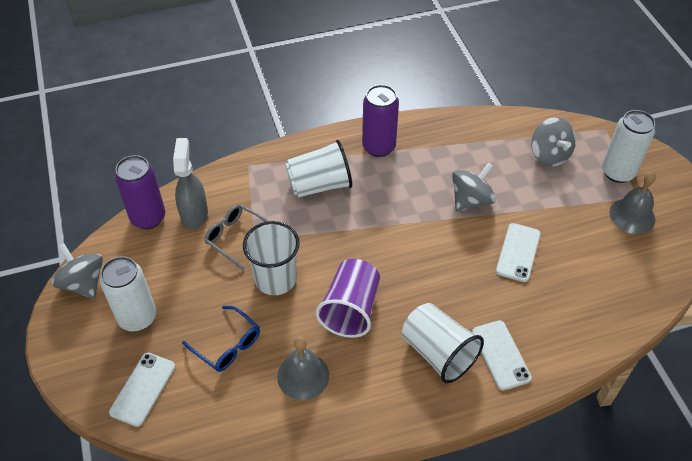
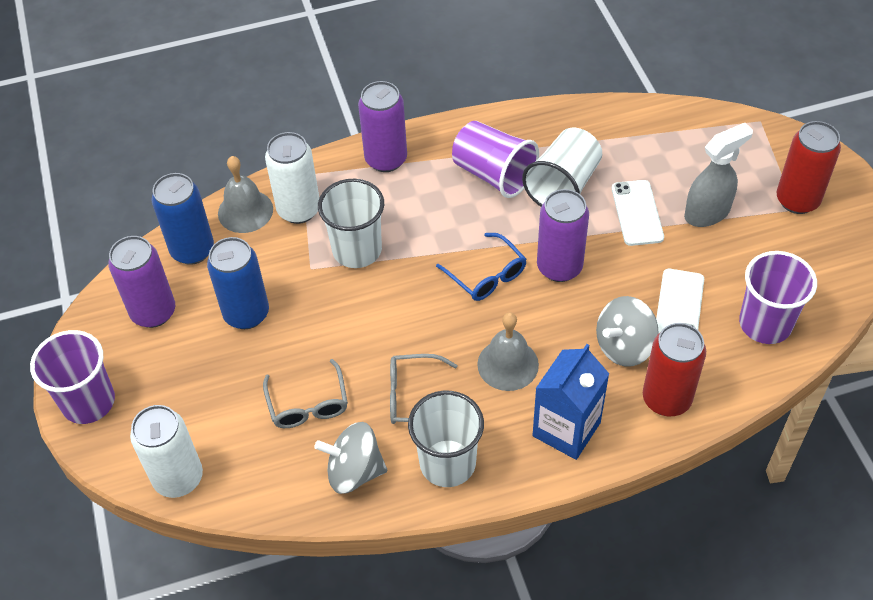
blue can: none = 0 -> [152,173,214,265] [207,237,269,329] = 2
blue carton: none = 0 -> [532,344,609,460] = 1
grey glasses: [204,204,267,270] = 1 -> [263,359,348,428] [390,354,458,424] = 2
grey spinning top: [51,243,103,299] [452,162,496,212] [531,117,576,167] = 3 -> [314,422,387,494] [596,296,659,367] = 2
purple can: [115,155,165,229] [362,85,399,157] = 2 -> [108,236,175,328] [358,81,407,172] [537,189,589,282] = 3
purple cup: [316,259,380,338] = 1 -> [30,330,115,424] [452,121,539,198] [739,251,817,344] = 3
red can: none = 0 -> [643,323,706,416] [777,121,841,214] = 2
white phone: [109,353,175,427] [472,320,532,390] [496,223,540,282] = 3 -> [612,180,664,246] [656,269,704,333] = 2

